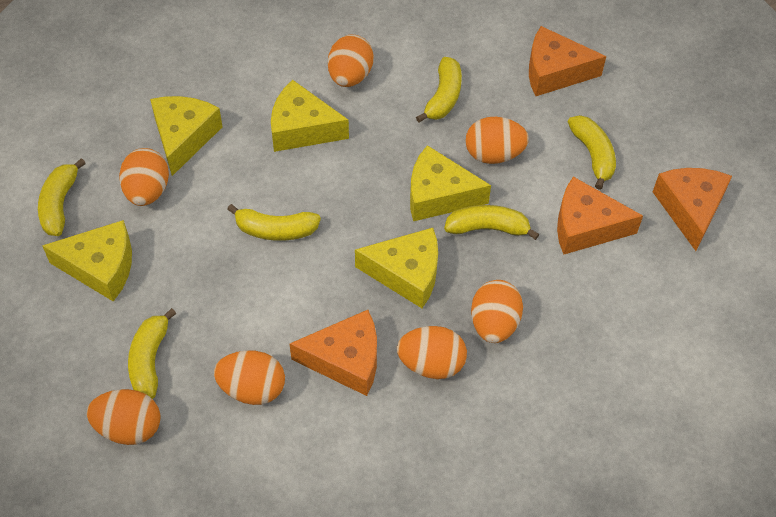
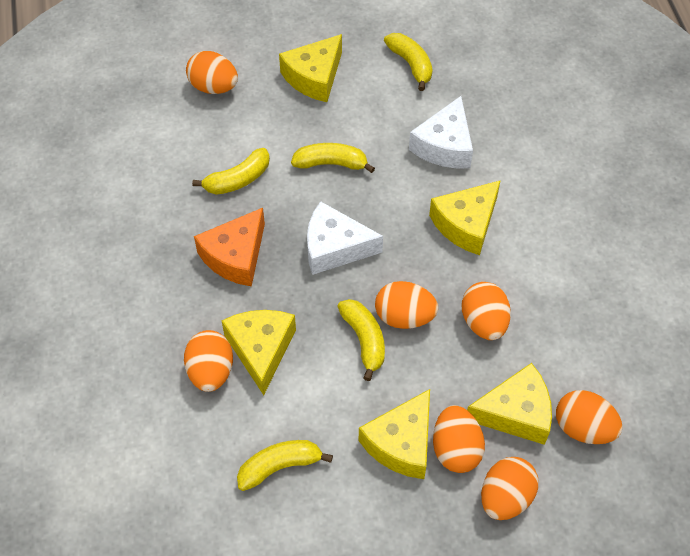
orange cheese: [290,310,377,396] [529,26,606,96] [557,177,643,255] [653,168,732,251] = 4 -> [194,208,265,287] = 1
white cheese: none = 0 -> [307,201,383,275] [409,96,473,168] = 2
yellow banana: [38,158,86,236] [128,308,176,399] [227,204,321,241] [416,57,462,123] [444,205,539,240] [568,115,616,190] = 6 -> [192,148,270,195] [237,440,333,491] [291,143,375,173] [337,299,385,381] [384,33,433,91] = 5

